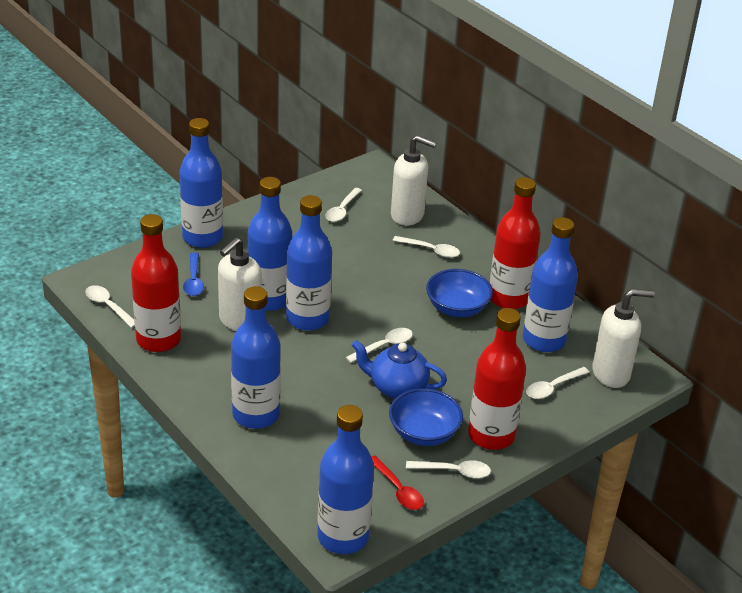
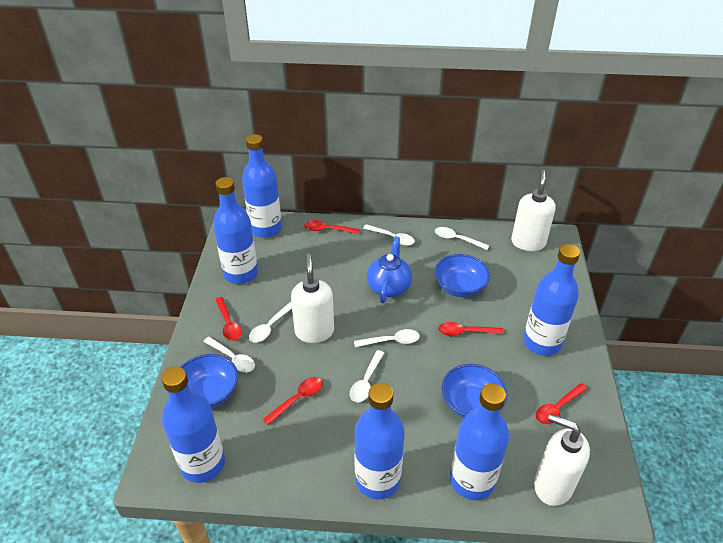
blue bowl: [389,388,463,446] [426,269,493,317] = 2 -> [181,354,238,408] [435,254,490,297] [442,364,507,418] = 3
blue spoon: [183,252,204,296] = 1 -> none = 0
red bottle: [131,214,181,352] [468,308,526,450] [490,177,541,309] = 3 -> none = 0
red spoon: [371,455,424,510] = 1 -> [215,297,242,341] [263,377,323,425] [305,220,360,234] [438,322,504,336] [536,383,588,424] = 5

